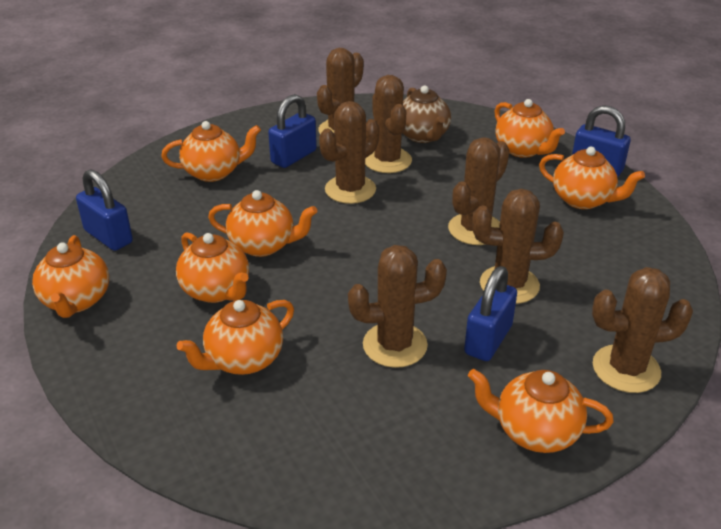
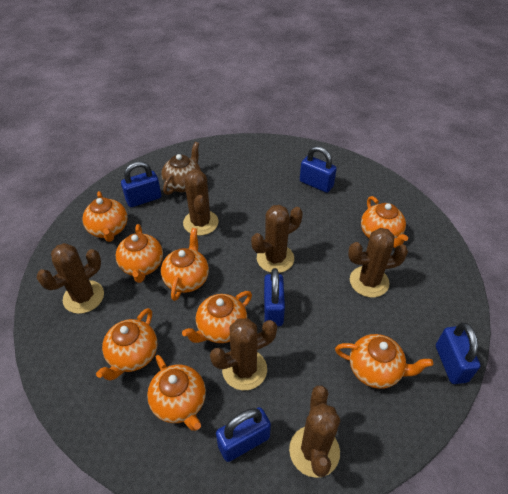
blue padlock: [76,169,133,251] [268,94,317,168] [464,266,517,361] [572,105,631,177] = 4 -> [121,161,161,207] [216,407,271,462] [264,268,285,326] [300,146,337,193] [436,323,480,384] = 5
brown cactus: [317,48,364,134] [319,101,379,204] [348,245,447,368] [365,75,412,173] [448,137,510,245] [472,189,564,304] [592,267,693,393] = 7 -> [37,243,104,314] [183,169,219,236] [210,318,277,390] [251,205,303,273] [289,385,340,478] [348,228,408,297] = 6

